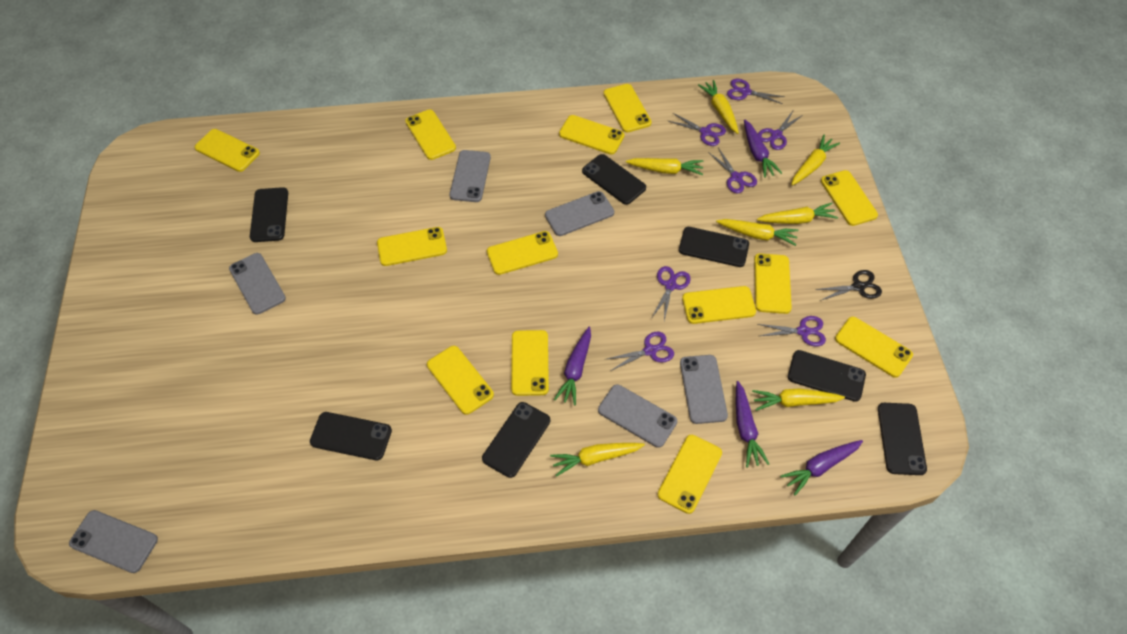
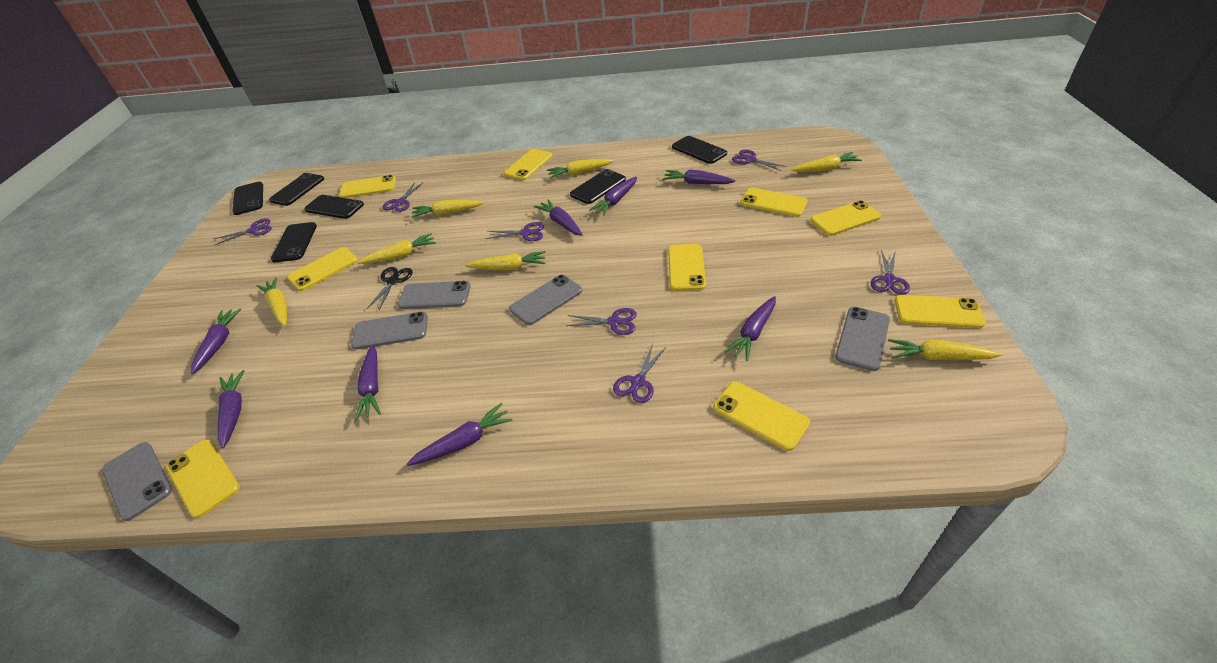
black phone: [250,187,288,242] [310,412,392,460] [482,402,550,478] [582,154,646,205] [679,227,749,267] [788,350,866,402] [878,403,927,475] = 7 -> [232,182,263,215] [269,173,324,206] [271,222,317,262] [304,195,364,219] [570,169,626,204] [672,136,727,164] = 6
grey phone: [69,510,158,573] [229,253,286,315] [450,150,491,202] [545,191,614,236] [598,384,677,448] [680,355,728,424] = 6 -> [102,442,172,521] [351,312,428,349] [398,281,471,309] [509,275,582,325] [835,307,890,371] = 5
purple carrot: [554,327,591,405] [736,381,769,467] [744,120,782,178] [780,440,863,496] = 4 -> [191,308,242,374] [218,370,245,449] [354,345,381,421] [407,403,513,466] [534,199,583,236] [589,177,637,215] [663,169,735,184] [724,296,776,361] = 8
yellow phone: [195,129,260,172] [377,227,447,266] [405,109,456,160] [427,346,494,415] [487,231,558,275] [511,330,549,396] [559,115,625,154] [603,84,651,132] [657,435,722,514] [682,286,756,324] [754,253,792,314] [821,170,878,226] [835,317,913,378] = 13 -> [166,439,240,518] [287,247,358,291] [339,175,396,198] [504,149,553,181] [668,244,706,291] [713,382,810,451] [740,188,808,217] [810,200,881,236] [894,295,986,328] = 9

